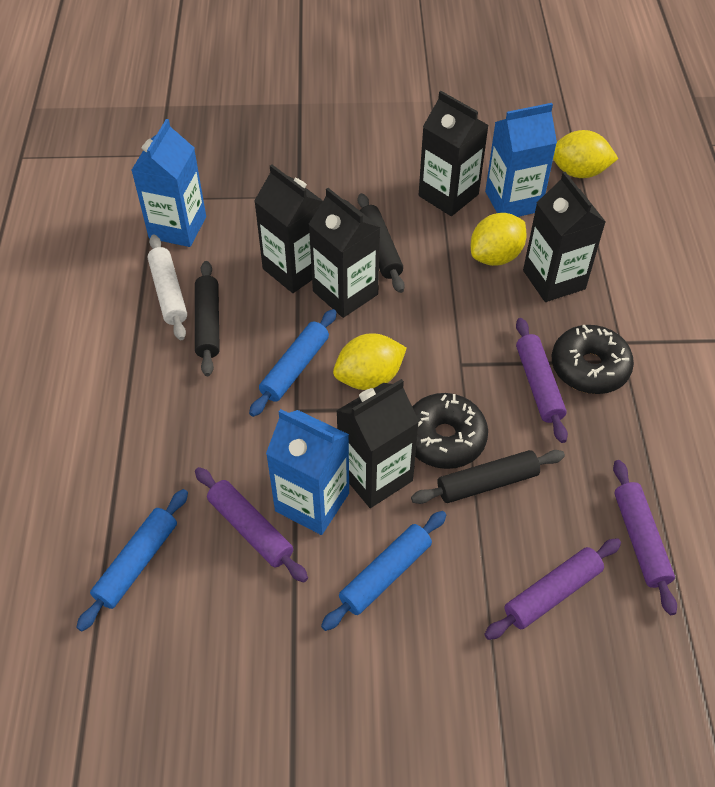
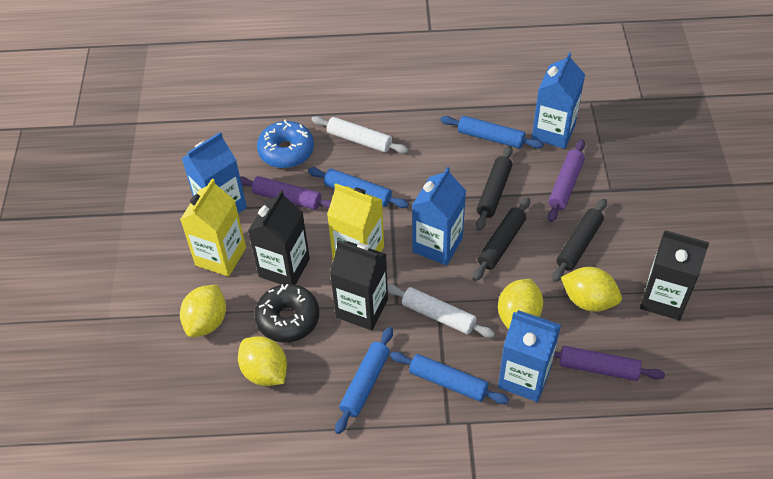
black carton: [254,164,323,293] [309,188,381,318] [336,379,419,508] [419,91,489,216] [523,172,606,302] = 5 -> [248,190,310,285] [330,241,388,331] [640,230,710,320] = 3
black donut: [412,393,488,469] [552,324,634,394] = 2 -> [255,284,319,342] = 1
blue carton: [132,119,206,247] [266,409,349,535] [485,103,557,217] = 3 -> [181,132,247,214] [412,167,466,266] [498,310,561,402] [532,52,585,149] = 4
blue donut: none = 0 -> [257,120,314,168] = 1
blue rolling pin: [76,489,188,631] [249,309,337,417] [321,511,446,631] = 3 -> [308,167,409,208] [335,327,393,434] [390,352,509,404] [440,116,544,149] = 4
purple rolling pin: [195,467,308,583] [484,538,621,640] [516,318,568,443] [613,460,677,615] = 4 -> [240,176,332,210] [548,139,585,222] [554,346,665,381] = 3
white rolling pin: [148,235,187,340] = 1 -> [311,116,408,154] [387,284,495,338] = 2
yellow carton: none = 0 -> [180,179,246,277] [327,183,384,260] = 2
yellow lemon: [333,333,407,390] [471,213,527,266] [553,130,619,178] = 3 -> [180,284,226,337] [238,336,287,386] [498,279,543,329] [561,267,622,312] = 4

